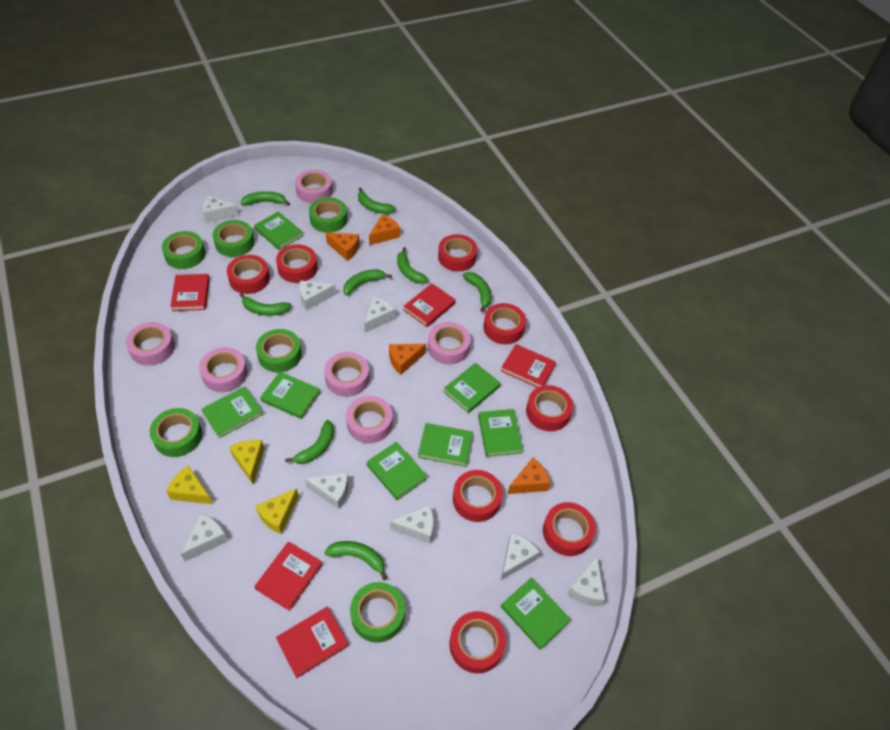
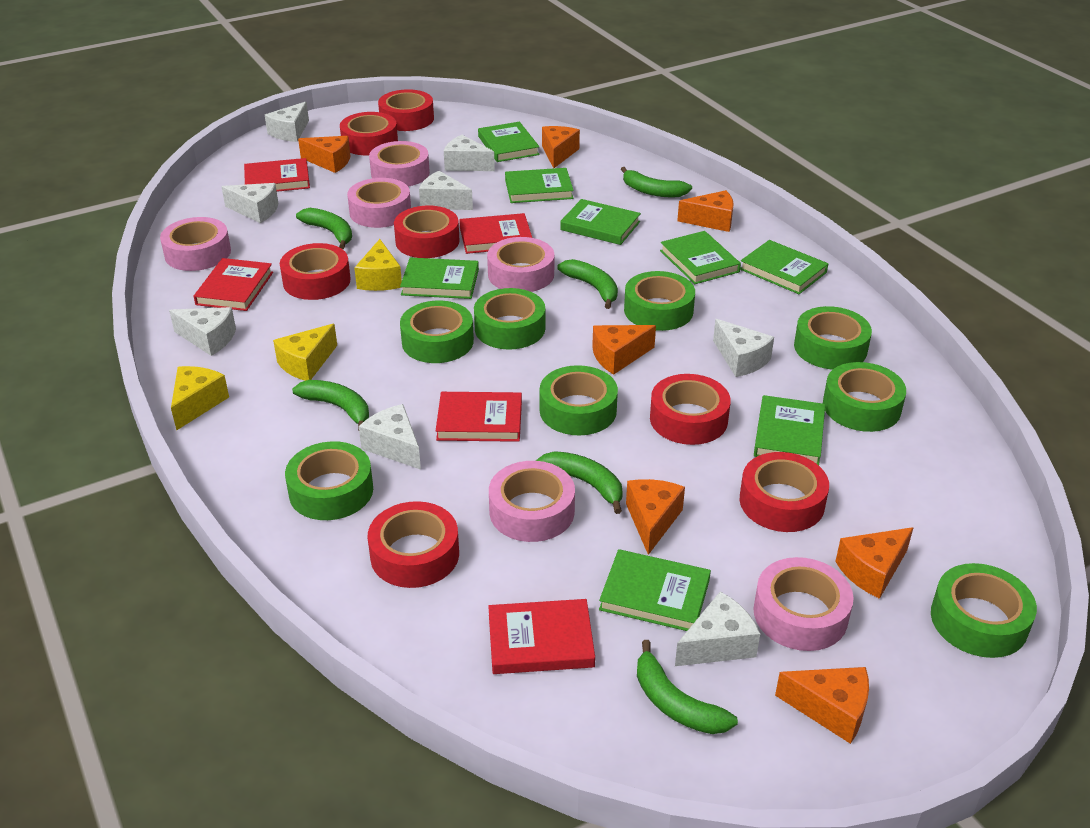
green banana: [240,293,292,316] [241,191,290,206] [285,420,334,464] [325,541,387,580] [343,269,392,296] [358,188,396,214] [397,247,429,284] [463,272,492,312] = 8 -> [292,380,369,431] [296,208,352,249] [536,451,623,514] [557,259,618,309] [621,167,692,197] [637,640,738,734] = 6
green tape: [150,408,202,457] [162,231,205,269] [212,220,254,257] [256,329,302,373] [309,197,347,233] [350,582,405,643] = 6 -> [285,441,373,520] [400,301,474,363] [474,288,545,350] [540,365,618,435] [624,271,695,331] [794,306,872,370] [823,362,906,432] [931,563,1037,658] = 8
orange cheese: [326,233,360,261] [369,214,400,245] [389,344,426,375] [508,458,551,494] = 4 -> [298,136,351,173] [542,126,580,168] [592,325,656,375] [626,479,685,555] [677,190,734,232] [775,667,869,744] [835,527,914,599] = 7
red tape: [227,255,270,294] [276,244,318,283] [438,234,477,272] [449,611,506,674] [453,470,503,522] [483,303,526,344] [526,385,573,431] [543,502,596,556] = 8 -> [280,243,351,300] [340,112,398,155] [368,501,459,588] [378,89,434,131] [394,206,459,258] [650,374,731,445] [740,452,829,532] = 7

